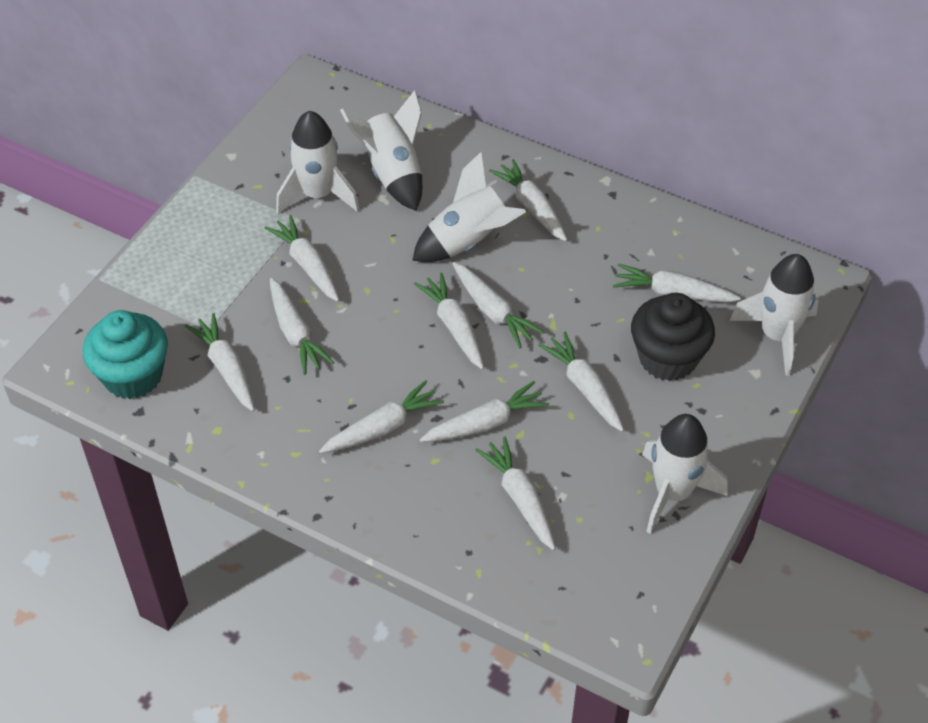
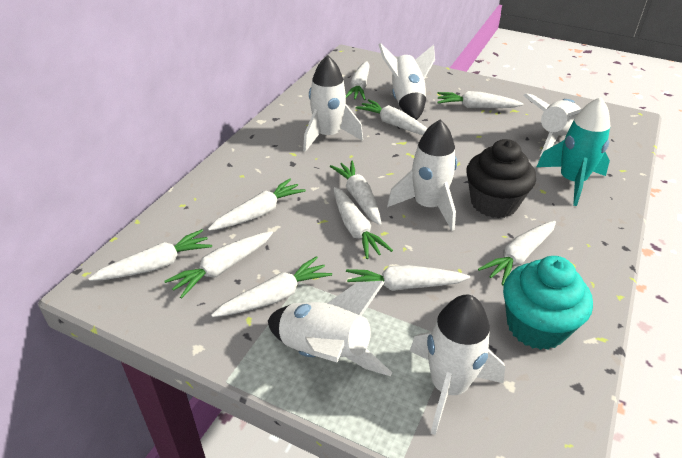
turquoise rocket: none = 0 -> [536,97,610,206] = 1
white rocket: [276,111,360,214] [340,90,422,211] [412,152,526,262] [642,414,728,534] [729,254,818,376] = 5 -> [268,281,392,376] [303,55,363,152] [378,43,435,120] [387,119,457,231] [410,295,505,435] [523,93,582,157] = 6

